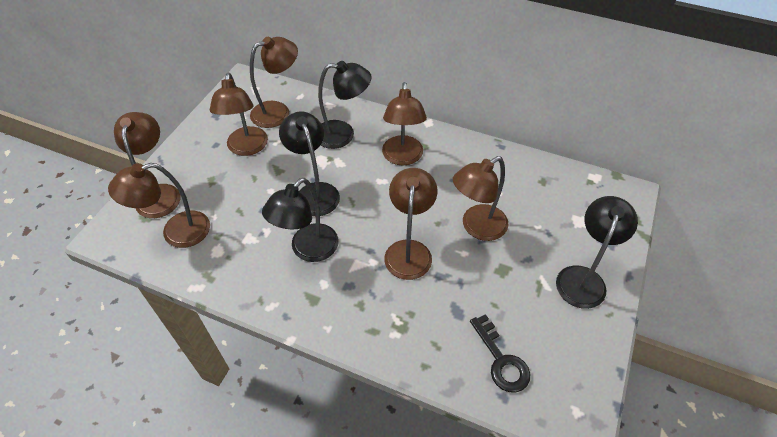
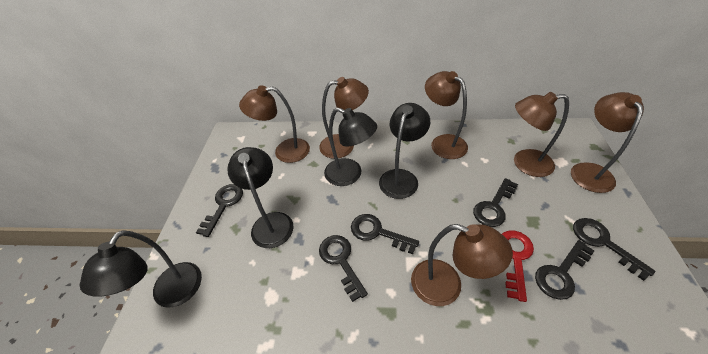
black key: [470,314,530,392] = 1 -> [196,184,243,237] [319,235,368,302] [351,214,419,254] [473,178,518,227] [535,240,595,300] [573,218,656,281] = 6
brown lamp: [108,163,210,248] [114,112,180,218] [210,73,268,156] [250,37,298,128] [382,82,427,165] [384,168,437,280] [453,156,508,241] = 7 -> [239,85,310,163] [319,77,369,159] [411,224,513,306] [425,71,468,159] [514,92,569,177] [571,92,644,193] = 6
red key: none = 0 -> [502,230,534,302] = 1

